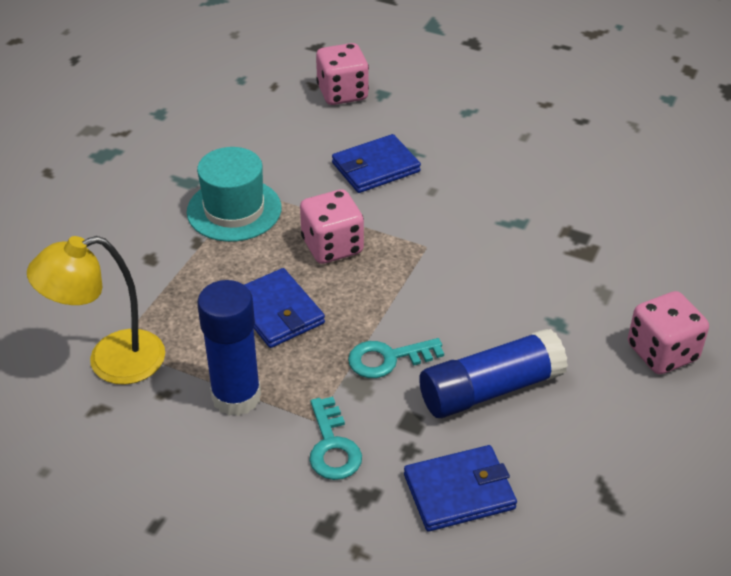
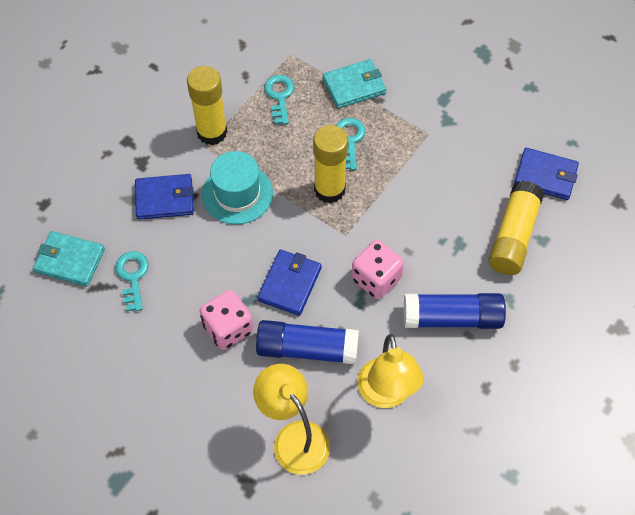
pink dice: [300,189,364,264] [316,43,369,105] [628,291,709,374] = 3 -> [199,290,253,350] [351,240,404,299] = 2
turquoise key: [309,397,362,480] [348,338,444,378] = 2 -> [115,251,149,311] [264,75,294,125] [336,118,366,170] = 3
turquoise wallet: none = 0 -> [33,231,105,287] [323,59,386,109] = 2
yellow glue stick: none = 0 -> [187,66,227,145] [313,125,348,203] [488,181,544,275] = 3
yellow lamp: [27,236,165,385] = 1 -> [253,364,330,475] [357,334,424,408] = 2

